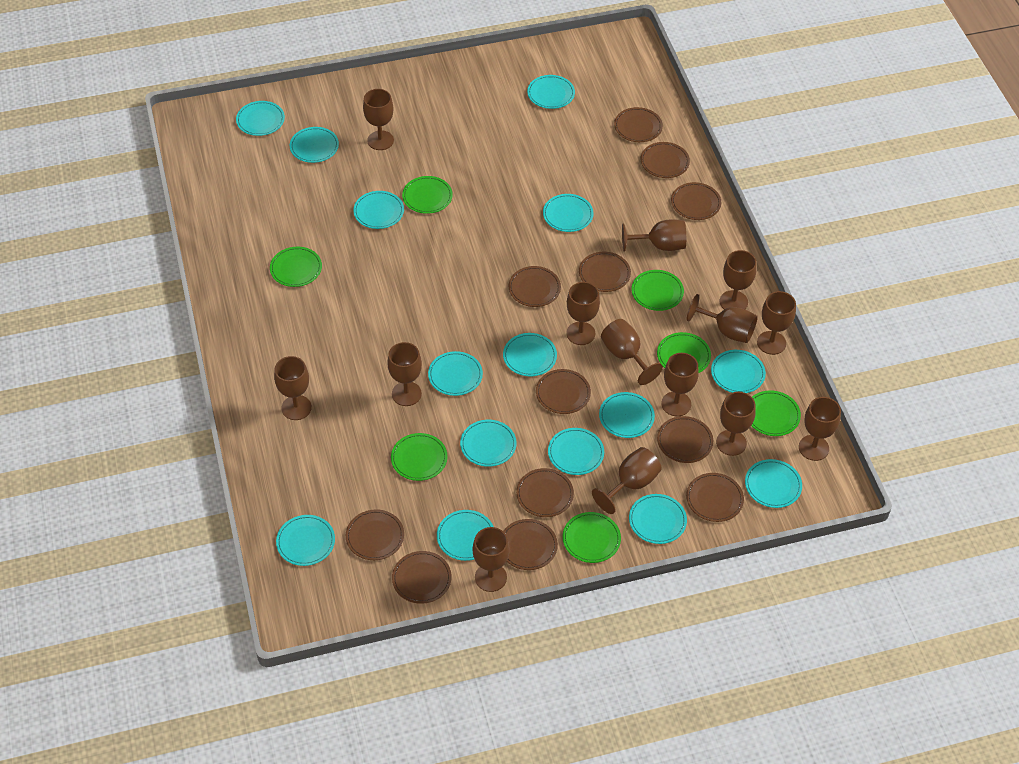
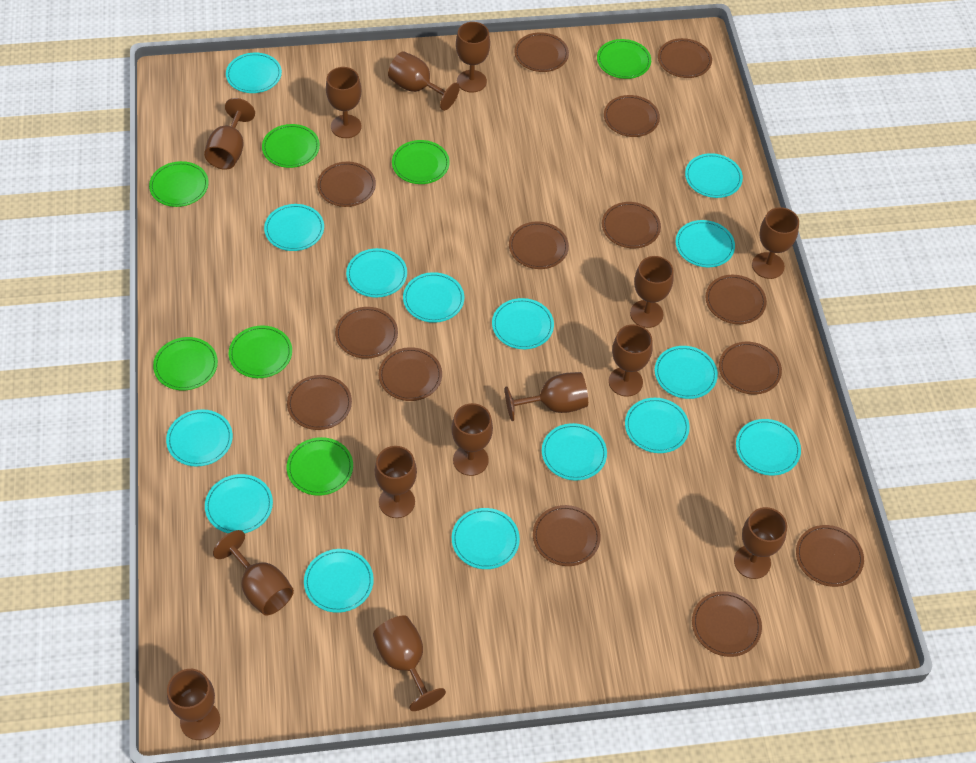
brown plate: [346,509,404,560] [392,551,452,604] [503,519,558,570] [509,266,561,307] [516,468,574,517] [536,369,591,414] [579,252,631,292] [614,107,663,142] [640,142,690,178] [657,416,713,463] [671,182,721,220] [686,473,744,522] = 12 -> [287,375,352,430] [317,162,376,207] [335,307,398,359] [379,347,442,401] [509,222,569,269] [514,32,569,72] [533,505,601,566] [602,202,661,248] [604,95,660,137] [658,38,712,78] [692,591,762,657] [705,275,767,324] [719,342,782,394] [796,525,864,587] = 14

